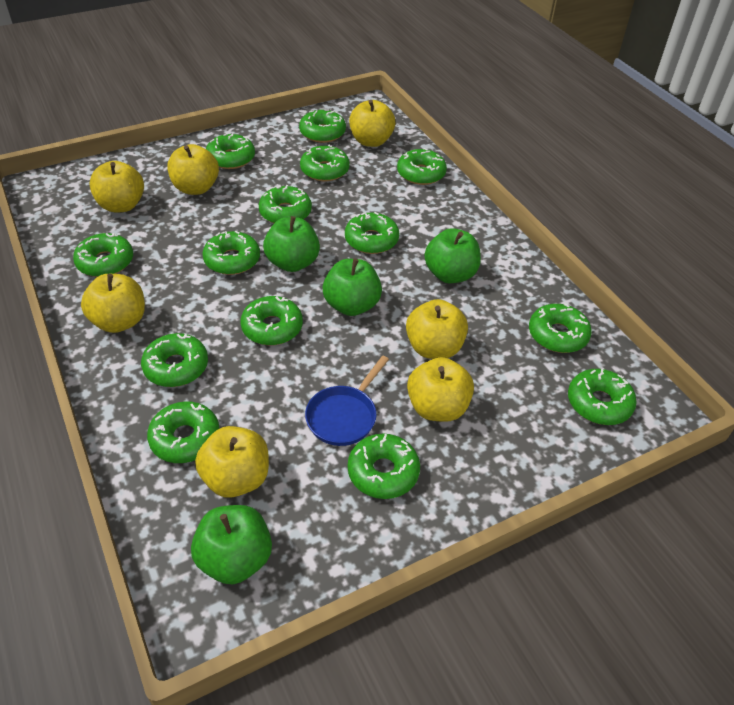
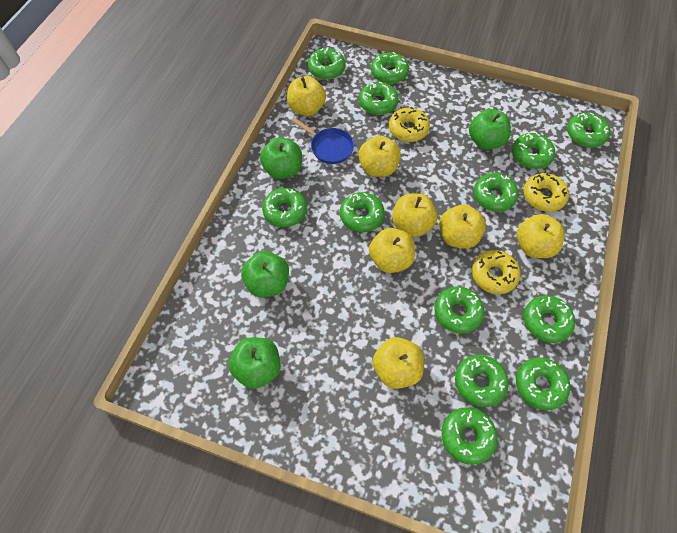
green donut: [73,233,133,277] [141,333,208,387] [147,401,220,463] [202,231,260,275] [206,133,255,169] [240,296,303,345] [259,185,312,223] [299,109,346,143] [300,145,350,182] [345,212,399,254] [348,434,420,499] [397,148,447,185] [529,304,592,353] [568,368,637,425] = 14 -> [262,188,307,227] [307,47,346,79] [340,192,385,232] [359,82,399,115] [371,52,409,84] [434,287,485,334] [442,407,498,465] [455,355,509,407] [474,173,518,212] [512,133,555,169] [516,357,571,410] [524,296,575,343] [567,113,610,147] = 13
yellow donut: none = 0 -> [389,107,430,142] [472,250,521,294] [523,173,569,212] = 3

